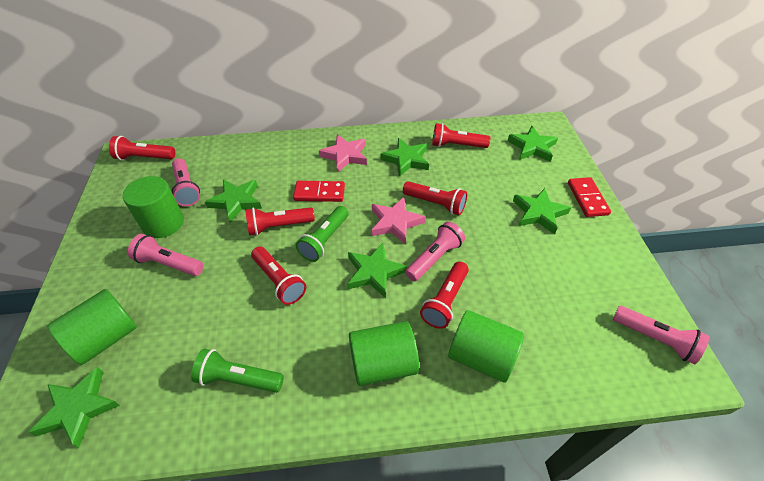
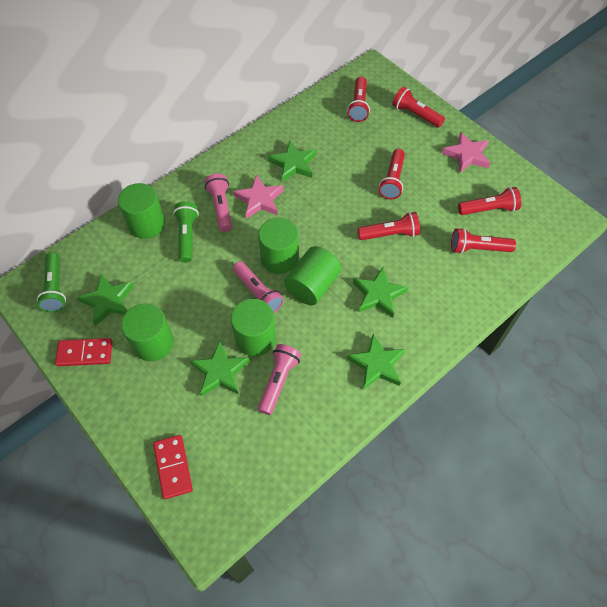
green cylinder: [48,289,137,365] [123,176,184,238] [349,321,419,386] [448,310,524,383] = 4 -> [118,183,165,239] [121,303,174,361] [231,299,276,356] [258,218,299,274] [284,246,341,305] = 5
green star: [28,367,120,448] [205,180,262,223] [347,243,407,299] [380,138,429,176] [508,126,558,162] [513,188,571,234] = 6 -> [77,274,134,326] [190,341,250,396] [268,141,316,182] [347,334,405,390] [353,267,408,318] = 5
pink flashlight: [128,234,204,276] [172,158,200,206] [405,221,465,282] [613,306,709,364] = 4 -> [205,173,232,232] [233,261,284,313] [258,344,301,415] = 3

